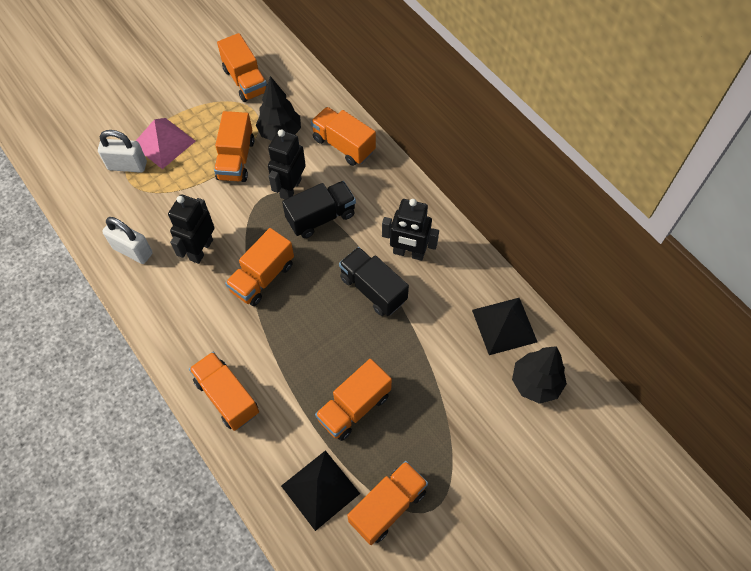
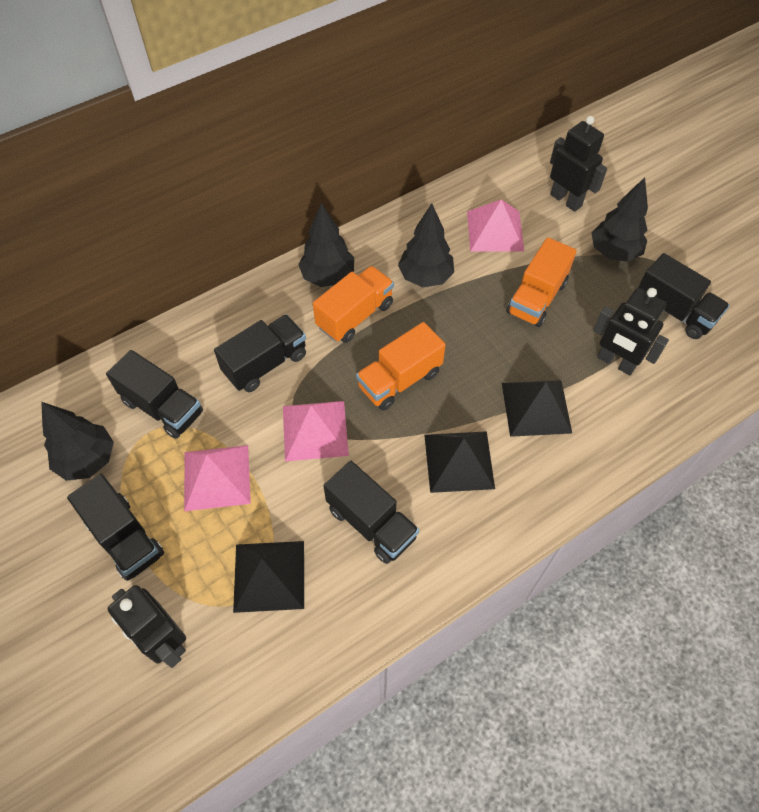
black pyramid: [281,450,360,531] [472,298,538,355] = 2 -> [233,541,304,613] [424,431,495,493] [502,380,572,437] = 3
black tree: [256,76,301,141] [512,346,567,404] = 2 -> [41,402,114,481] [298,203,354,287] [398,203,454,287] [592,177,648,262] = 4
black truck: [282,181,356,238] [339,247,409,316] = 2 -> [67,474,164,581] [106,350,203,439] [214,314,306,392] [323,461,419,564] [638,253,730,339] = 5
orange truck: [189,352,259,431] [214,111,254,182] [217,33,267,102] [225,228,294,306] [311,107,376,166] [315,359,392,441] [347,461,428,545] = 7 -> [313,266,394,343] [356,322,446,411] [506,237,577,327] = 3
pink pyramid: [136,118,196,169] = 1 -> [184,445,251,511] [283,401,349,462] [467,199,524,252] = 3
white padlock: [98,130,147,173] [102,217,152,264] = 2 -> none = 0

